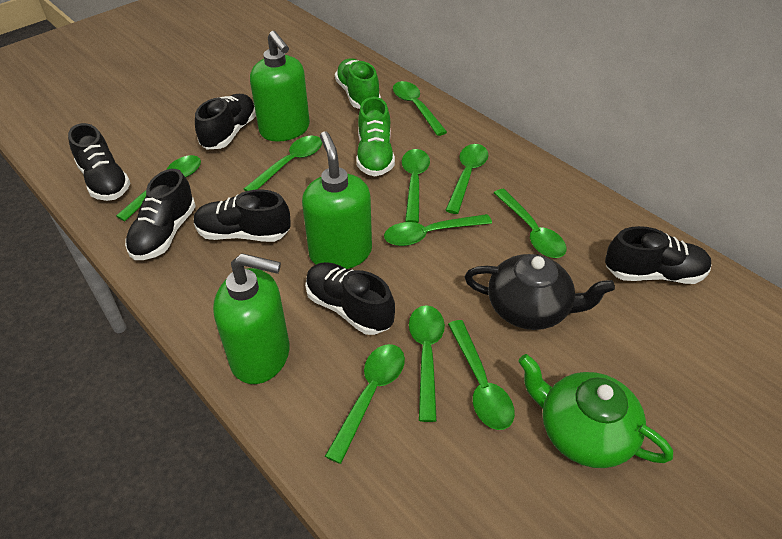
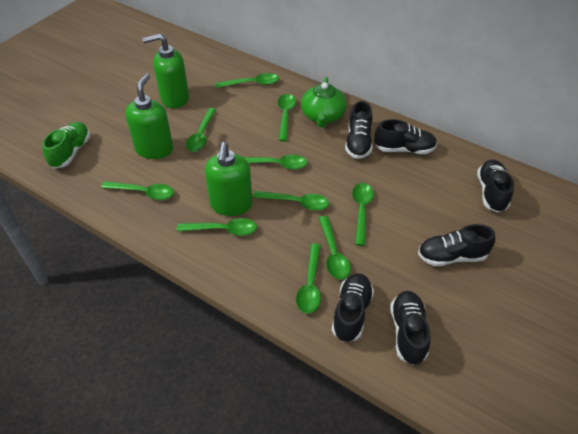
black teapot: [465,254,615,330] = 1 -> none = 0
green shoe: [335,58,381,109] [356,97,395,176] = 2 -> [42,122,90,168] = 1

